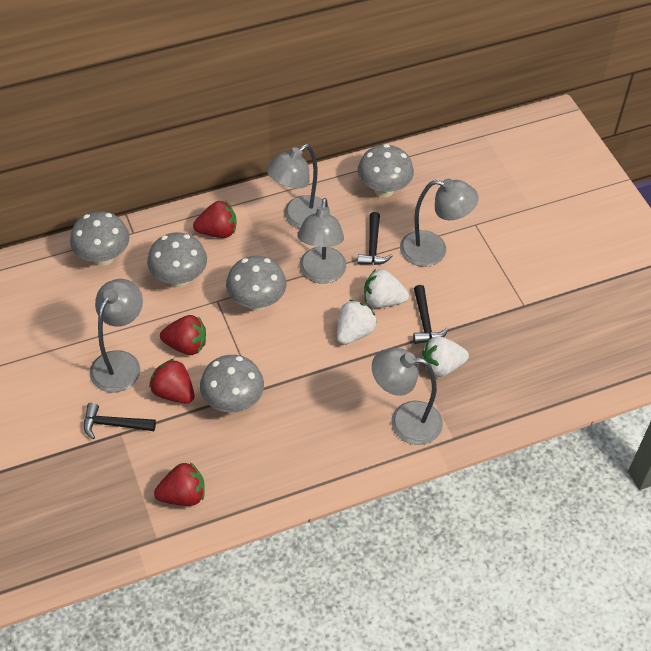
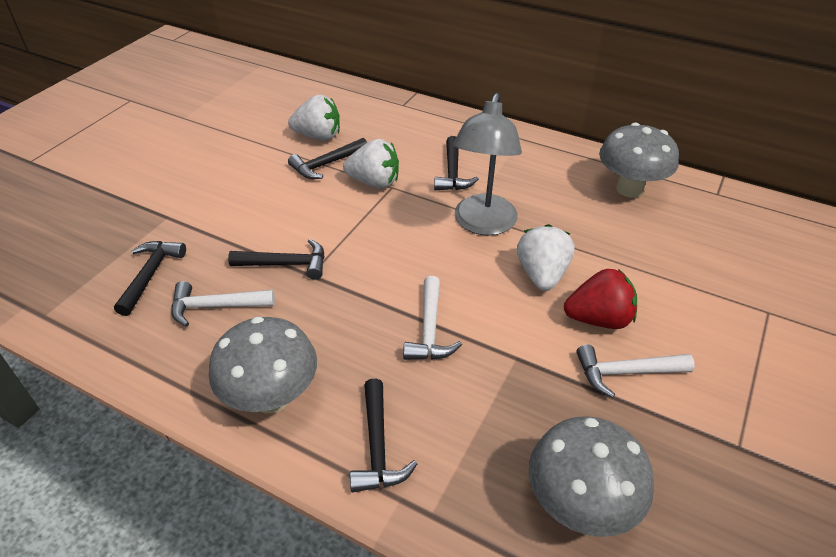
black hammer: [84,403,156,439] [357,212,393,265] [413,285,449,344] = 3 -> [114,241,186,316] [228,239,325,280] [288,138,367,179] [350,379,417,493] [434,136,479,190] = 5
grey lamp: [90,279,143,392] [266,144,330,229] [297,198,346,284] [372,348,443,445] [400,179,479,267] = 5 -> [453,93,522,236] = 1
grey mushroom: [70,211,129,266] [147,233,207,287] [200,355,264,412] [226,256,286,311] [358,144,414,197] = 5 -> [209,317,317,413] [529,416,654,537] [599,122,679,198] = 3
red strawberry: [149,358,194,404] [154,462,204,506] [160,315,206,355] [193,201,236,238] = 4 -> [564,269,637,329] = 1
white hammer: none = 0 -> [171,281,275,327] [403,276,462,360] [576,345,695,398] = 3

